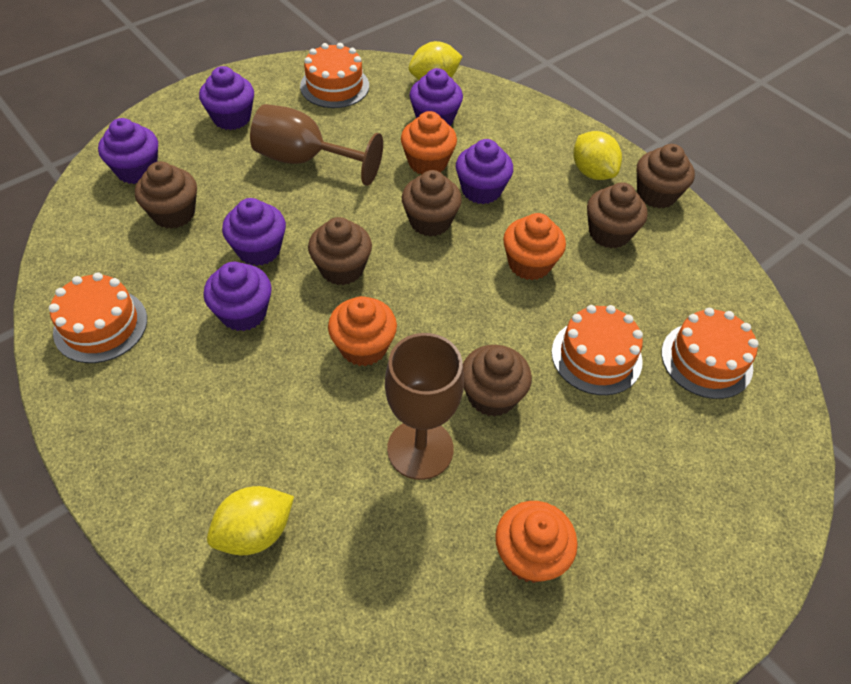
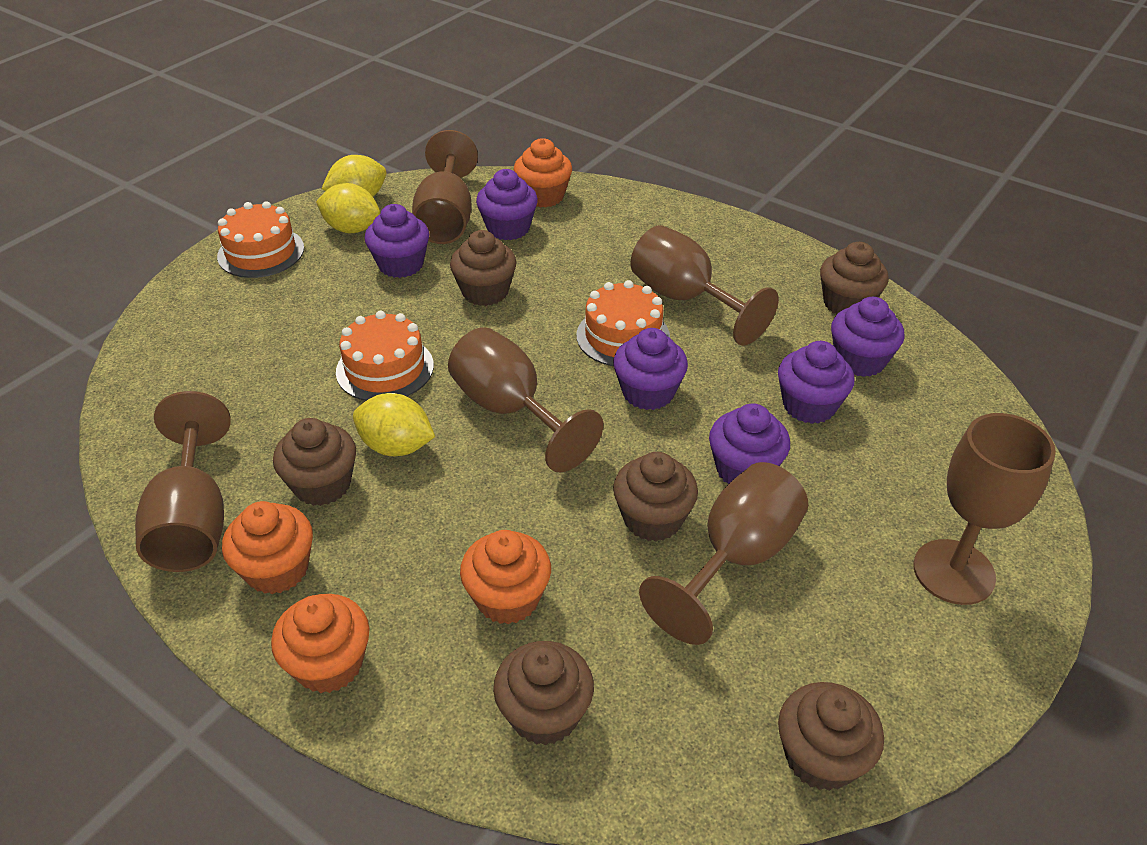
brown goblet: [250,104,383,186] [385,333,464,480] = 2 -> [135,391,231,572] [412,130,478,244] [448,327,603,473] [630,225,779,346] [639,462,808,645] [913,413,1056,605] = 6
orange cake: [49,272,147,363] [300,43,369,108] [552,305,643,395] [661,308,759,399] = 4 -> [217,201,304,278] [336,311,434,401] [577,280,670,366] = 3

